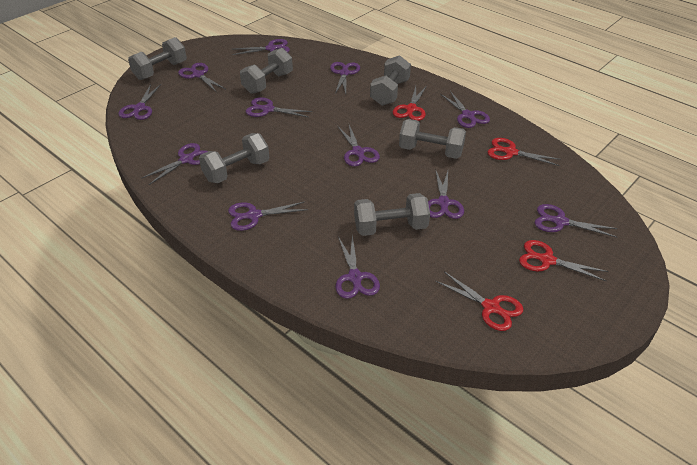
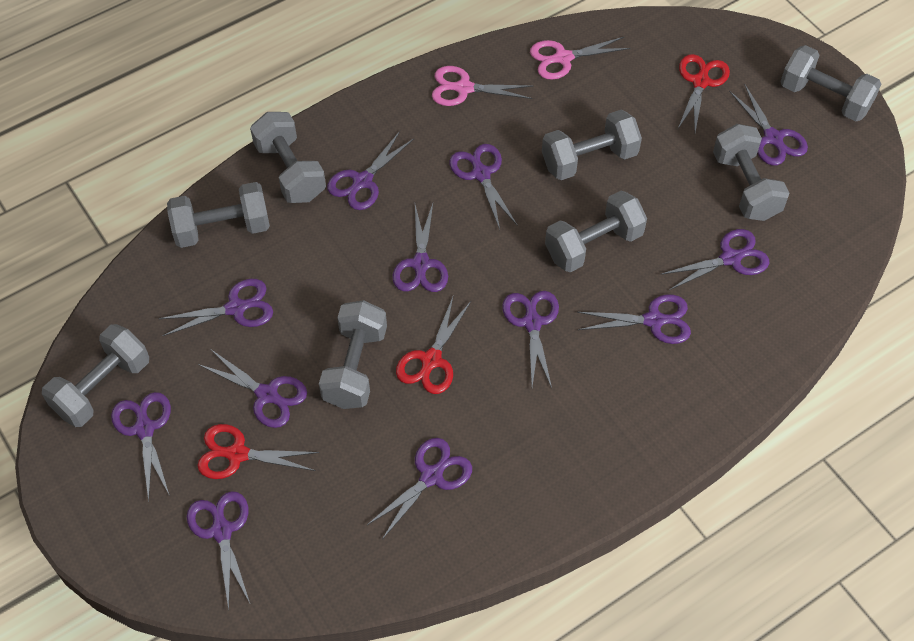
grey dumbbell: [128,37,187,80] [199,133,269,183] [240,48,293,94] [354,193,430,236] [370,55,411,106] [399,119,466,159] = 6 -> [42,324,149,427] [167,182,270,248] [250,112,326,203] [319,300,387,409] [542,110,642,180] [545,191,647,273] [713,124,789,221] [780,45,881,122] = 8
pink scissors: none = 0 -> [432,66,533,106] [530,36,631,80] = 2
red scissors: [393,86,427,121] [435,271,523,331] [488,138,561,166] [519,240,608,281] = 4 -> [197,424,320,479] [396,297,471,394] [678,54,730,132] = 3

